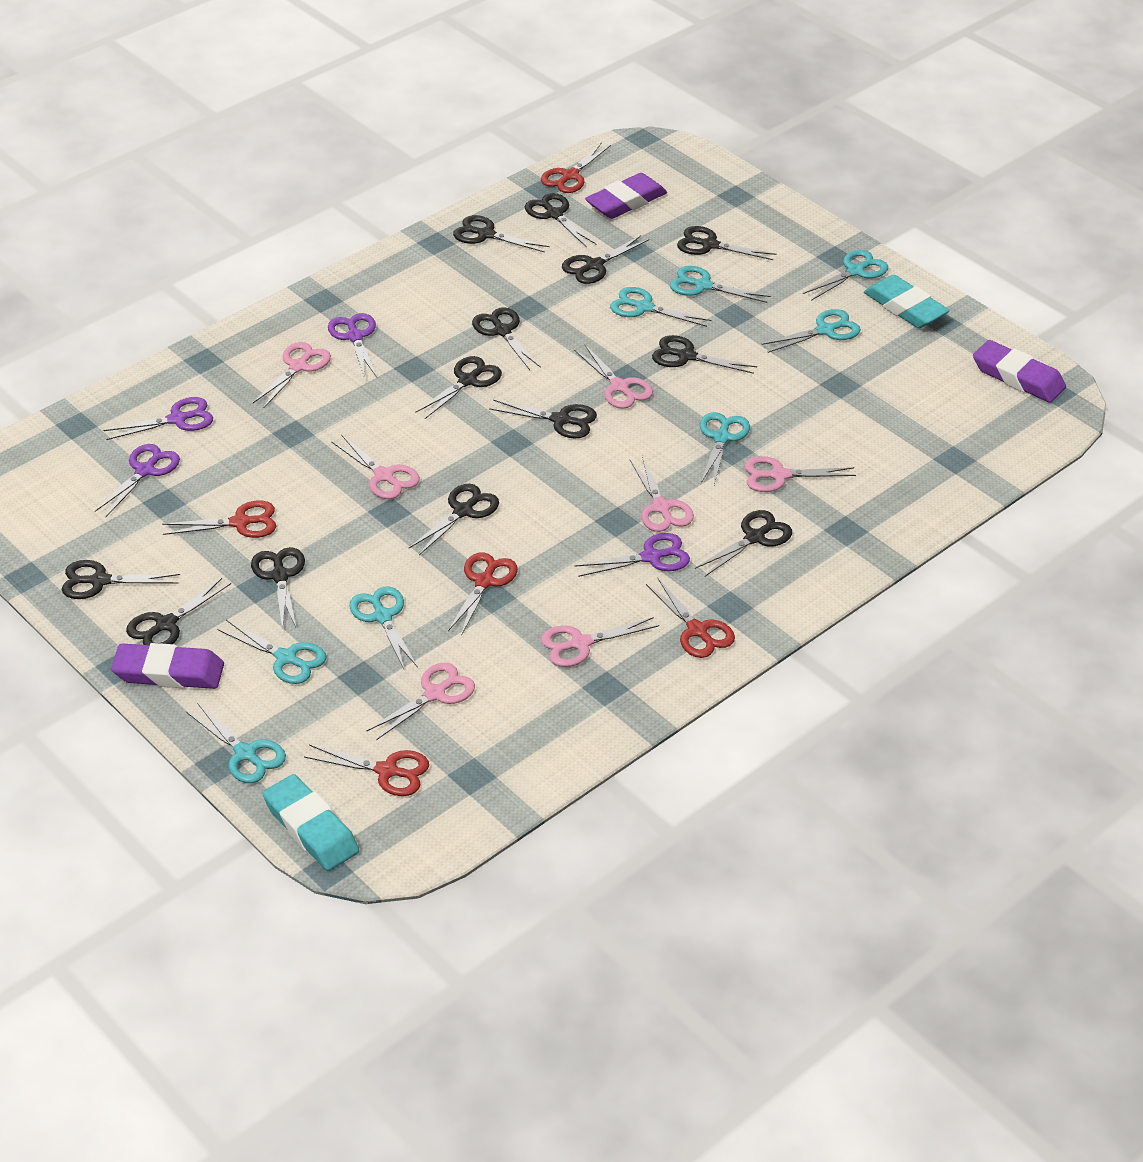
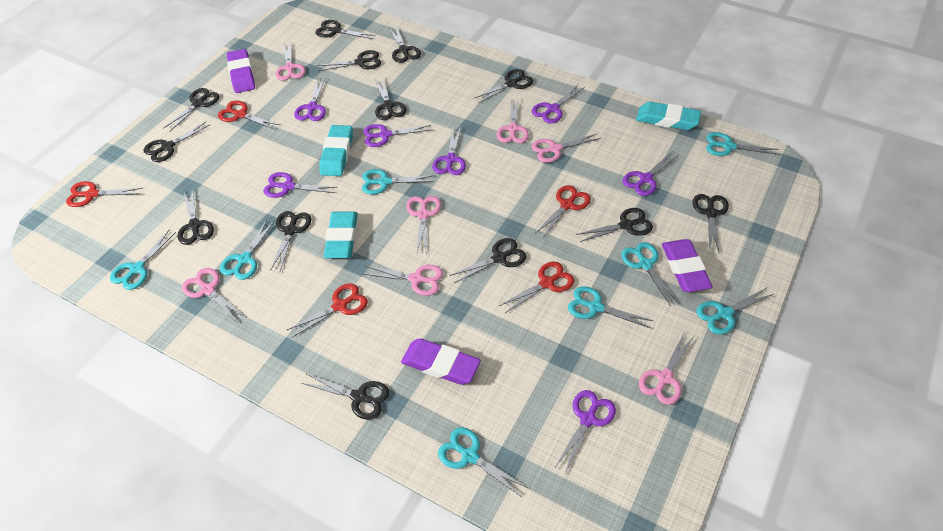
purple scissors: [95,444,180,517] [103,397,213,440] [328,313,377,378] [574,533,690,577] = 4 -> [263,172,337,198] [294,78,326,121] [363,124,431,147] [432,127,466,175] [532,85,585,123] [555,390,616,473] [622,152,680,196] = 7
turquoise eraser: [263,774,359,871] [864,275,950,328] = 2 -> [320,125,353,176] [324,211,358,258] [636,101,701,130] = 3

